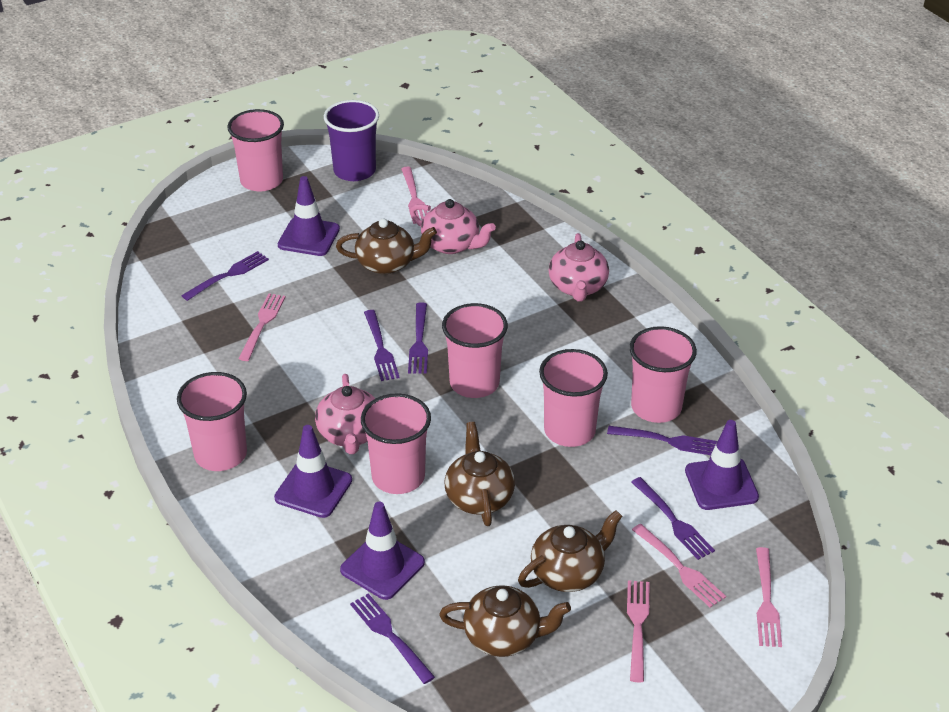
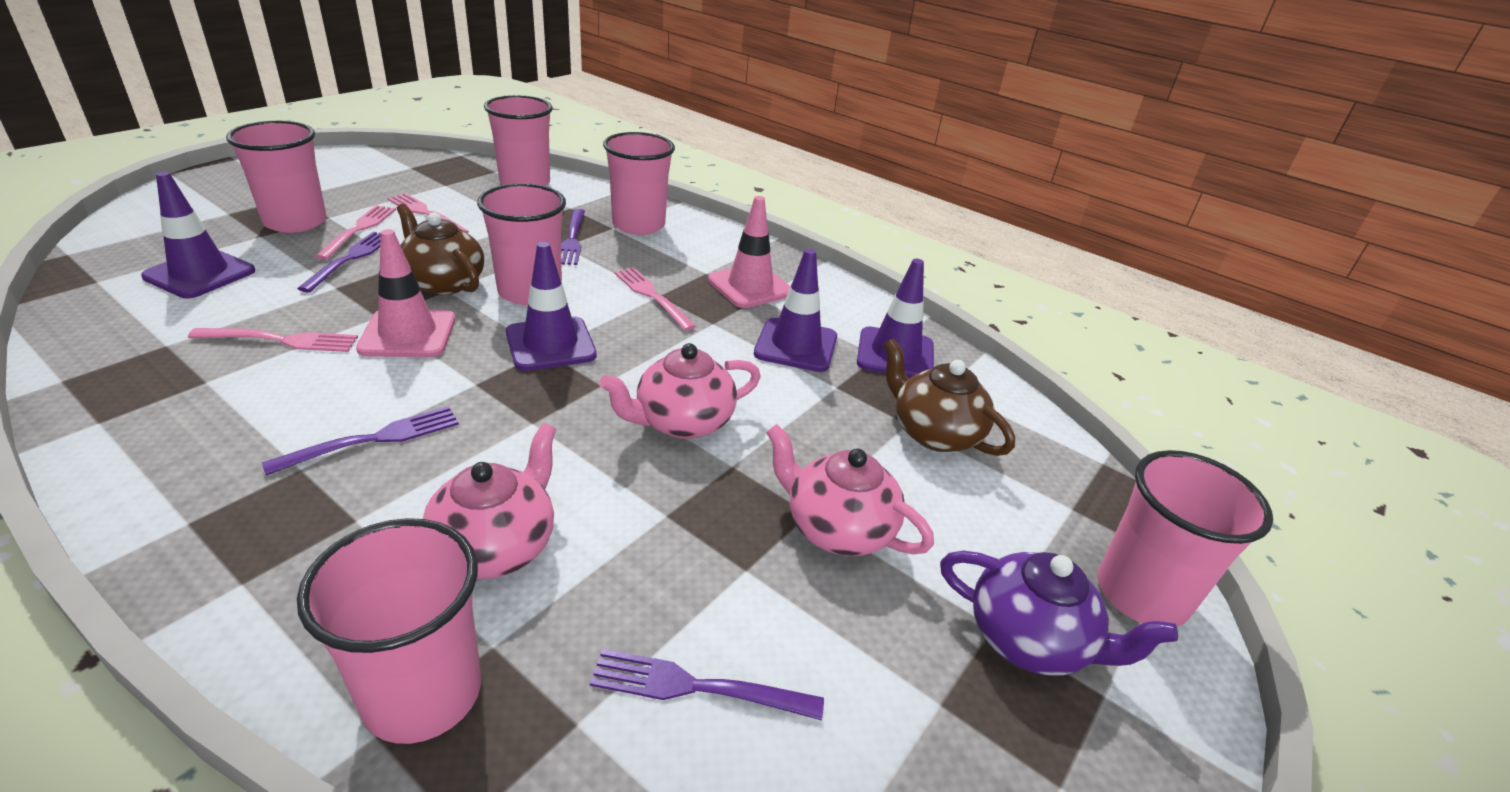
brown teapot: [336,219,437,274] [439,585,571,657] [445,422,515,526] [518,510,622,592] = 4 -> [397,204,484,295] [883,339,1015,456] = 2
pink fork: [238,293,286,361] [401,167,427,224] [627,580,649,682] [632,524,726,608] [756,547,782,647] = 5 -> [188,328,358,352] [315,205,396,260] [387,193,469,233] [614,267,696,331] = 4
pink traffic cone: none = 0 -> [356,229,456,357] [708,196,790,308] = 2
purple cup: [324,100,379,181] = 1 -> none = 0
purple fork: [181,251,269,301] [350,593,435,684] [364,310,400,381] [408,302,428,374] [607,426,717,455] [631,477,715,560] = 6 -> [262,406,459,475] [297,232,381,292] [561,209,585,265] [590,649,824,721] = 4
purple teapot: none = 0 -> [940,551,1178,675] = 1

